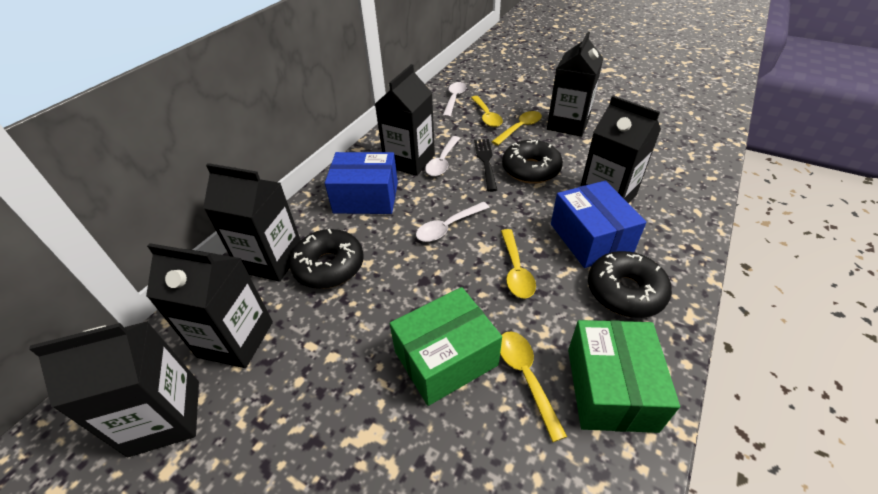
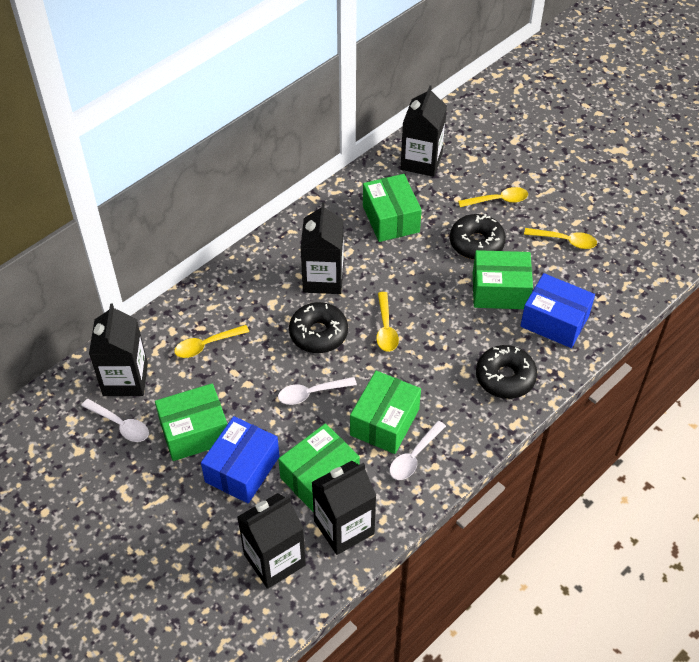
black carton: [29,321,199,457] [146,243,273,368] [203,163,301,282] [375,64,435,176] [547,32,603,137] [581,96,661,203] = 6 -> [89,303,148,396] [237,493,306,589] [301,202,344,294] [312,461,376,555] [401,86,447,177] = 5
black fork: [474,139,497,192] = 1 -> none = 0
green box: [390,287,502,406] [568,320,680,433] = 2 -> [155,383,227,461] [278,423,360,511] [350,371,421,454] [363,174,422,242] [473,250,533,309] = 5

